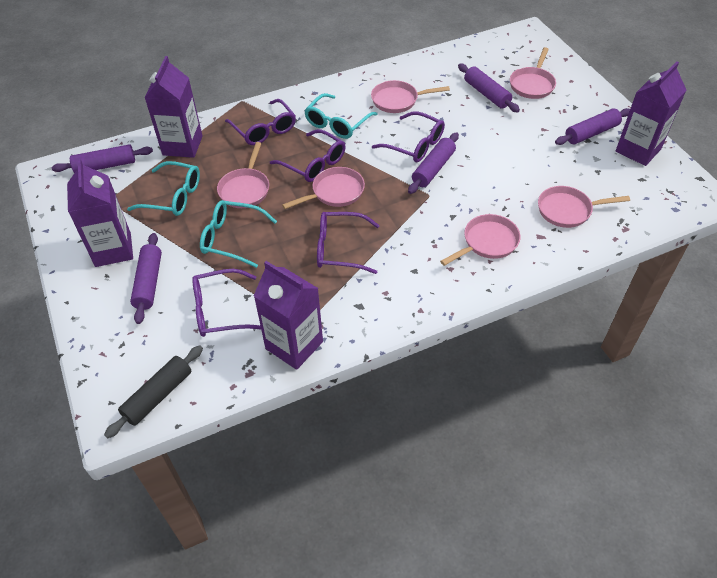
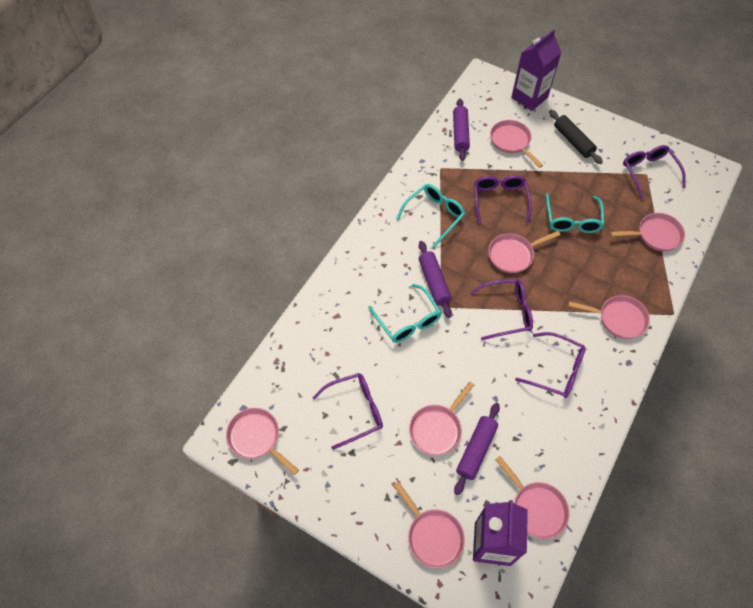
pink pan: [217,142,269,208] [282,167,365,209] [371,80,450,113] [440,214,521,266] [510,47,556,99] [538,186,630,228] = 6 -> [226,408,299,475] [393,481,465,568] [409,382,474,455] [488,231,560,273] [490,120,543,168] [495,456,570,539] [568,295,650,339] [610,213,685,251] = 8
purple carton: [67,159,133,267] [144,56,203,158] [254,261,323,370] [616,61,686,166] = 4 -> [473,500,528,566] [511,29,562,111] = 2
purple rolling pin: [52,144,153,173] [130,233,162,324] [408,132,459,194] [458,64,520,112] [555,108,630,145] = 5 -> [419,241,452,318] [453,98,470,161] [454,403,500,495] = 3

